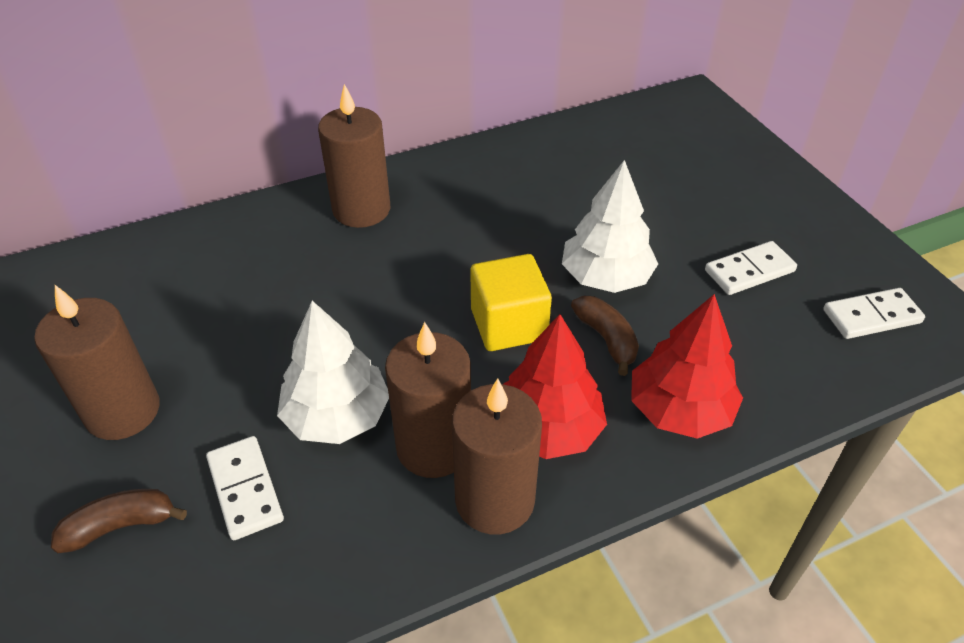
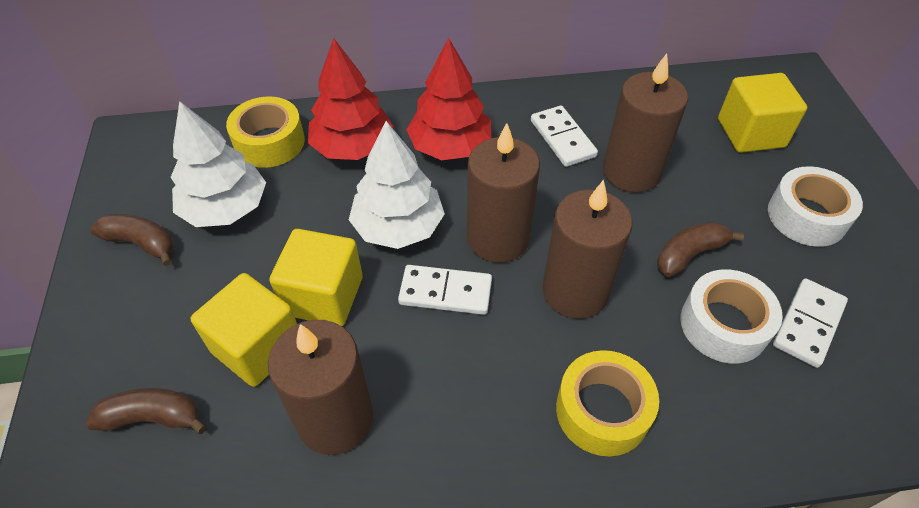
brown banana: [51,489,187,553] [571,296,639,376] = 2 -> [86,388,207,434] [90,214,174,266] [657,222,744,277] = 3
white tape: none = 0 -> [681,269,783,364] [768,166,863,247] = 2
yellow cube: [470,254,552,351] = 1 -> [190,273,297,387] [270,229,363,326] [718,73,807,153] = 3
yellow tape: none = 0 -> [226,97,305,168] [556,350,659,456] = 2

